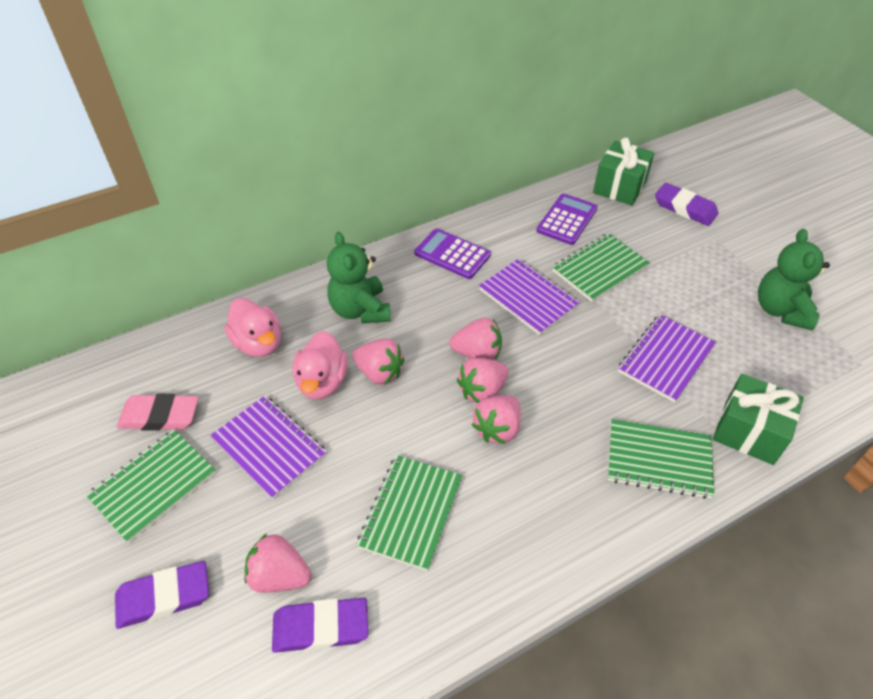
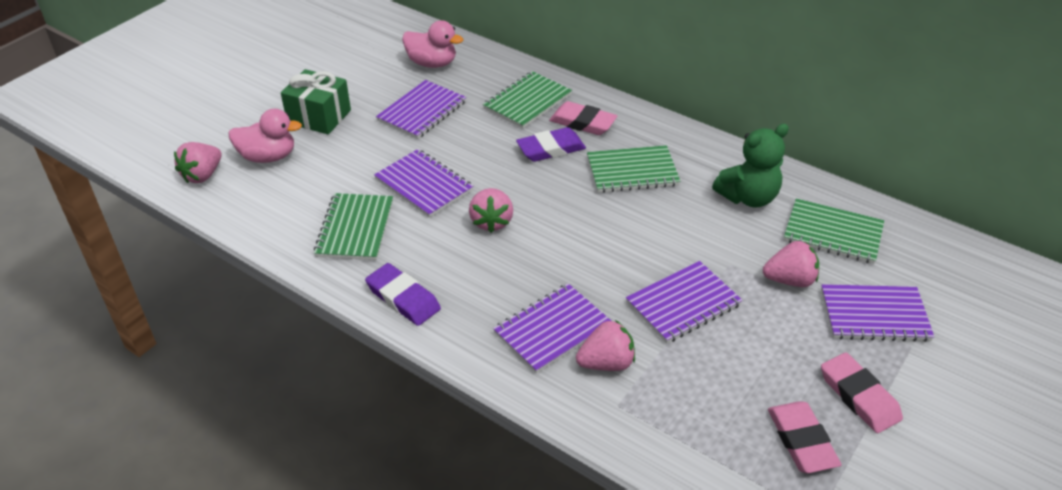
green gift: [593,138,655,206] [713,374,804,465] = 2 -> [281,69,351,134] = 1
green teddy bear: [327,232,390,323] [758,229,830,331] = 2 -> [712,124,789,207] = 1
pink eraser: [117,394,199,431] = 1 -> [549,101,617,135] [768,401,842,473] [821,352,903,433] = 3
pink strawberry: [244,533,311,593] [352,339,404,385] [449,318,502,360] [457,358,508,404] [472,395,521,444] = 5 -> [174,142,222,183] [469,188,513,233] [576,320,635,371] [763,241,819,287] = 4
purple calculator: [414,228,491,279] [537,194,598,245] = 2 -> none = 0
purple eraser: [115,561,209,629] [272,598,368,653] [655,183,719,226] = 3 -> [365,263,441,326] [516,127,586,162] = 2
purple notebook: [210,395,327,499] [479,259,580,335] [618,314,716,402] = 3 -> [374,149,473,218] [376,80,466,139] [493,283,611,373] [626,261,743,343] [821,284,934,342] = 5

